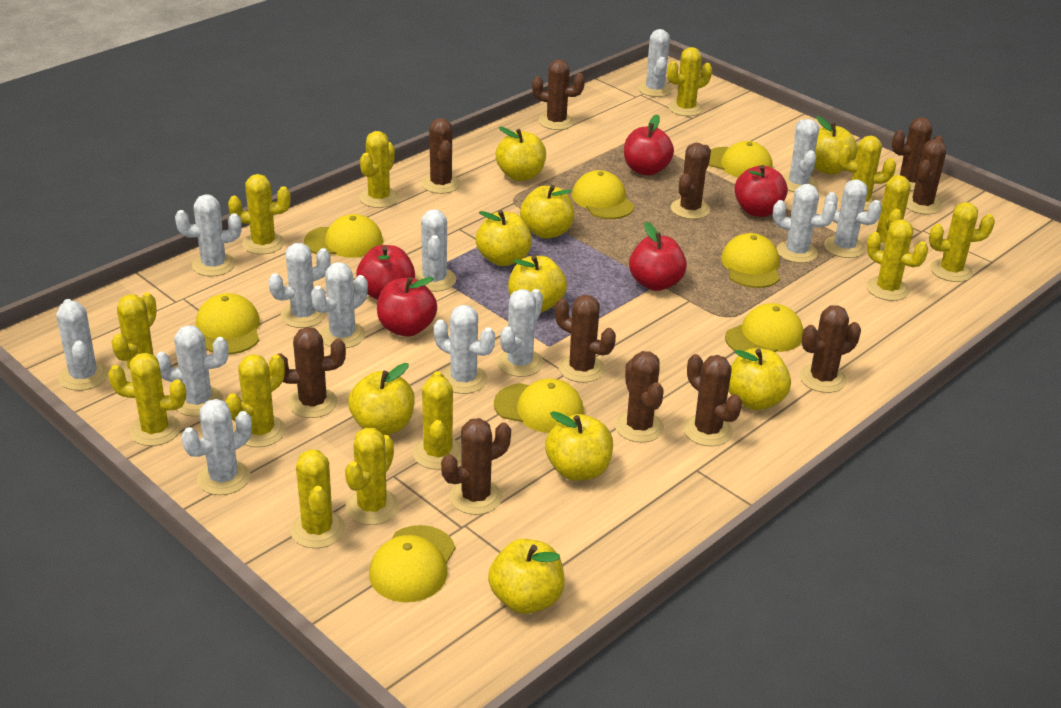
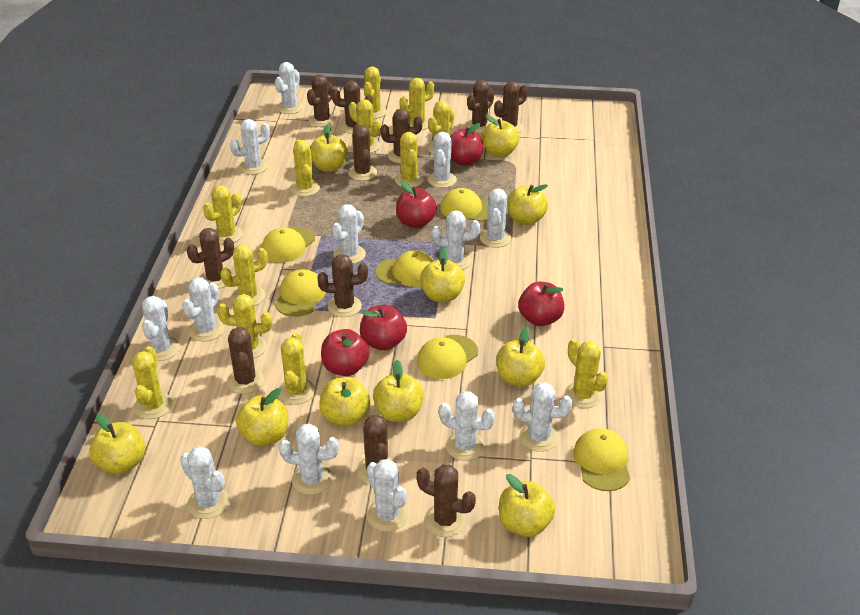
yellow apple: [348,363,415,435] [476,210,532,266] [488,539,565,614] [495,127,546,181] [508,255,567,312] [520,185,574,239] [545,411,613,481] [728,348,791,411] [814,116,858,175] = 9 -> [89,414,145,474] [236,388,288,446] [311,125,348,172] [319,377,371,427] [373,360,424,422] [420,248,465,302] [482,115,519,157] [496,327,545,387] [499,474,555,537] [507,184,548,225] = 10
yellow cactus: [108,353,186,446] [112,293,157,383] [225,354,286,447] [228,174,291,255] [290,449,345,548] [345,428,399,525] [359,131,399,208] [413,371,461,470] [667,47,712,116] [838,136,896,211] [866,175,911,252] [866,219,928,301] [929,202,995,282] = 13 -> [132,346,173,419] [203,185,243,244] [217,294,272,358] [220,245,268,306] [279,333,315,405] [290,139,320,197] [349,99,381,153] [364,66,387,119] [395,132,424,187] [399,78,435,130] [427,101,454,154] [565,339,608,408] = 12
yellow cap: [196,293,260,354] [304,214,383,258] [369,525,455,602] [494,379,584,433] [572,170,634,219] [708,141,773,177] [721,233,780,288] [725,303,803,352] = 8 -> [262,226,315,262] [275,269,326,317] [376,251,434,287] [417,335,478,379] [440,188,488,222] [573,428,630,491] = 6

